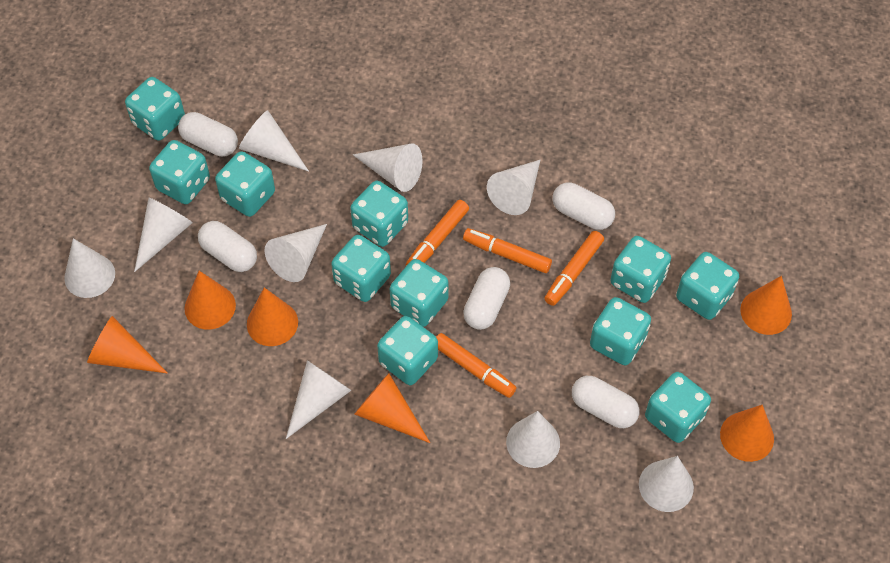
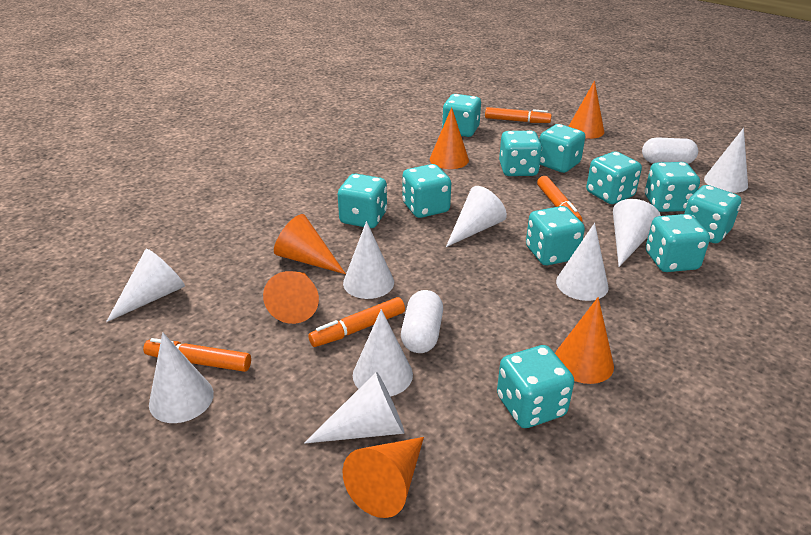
white capsule: [178,112,238,157] [198,221,257,272] [463,267,510,330] [553,182,615,230] [572,376,640,428] = 5 -> [401,290,443,353] [642,137,698,164] = 2

